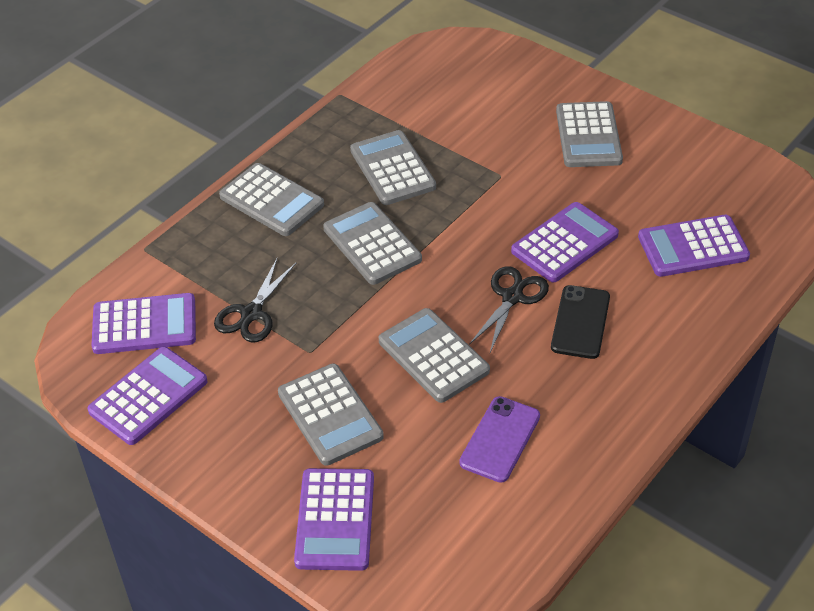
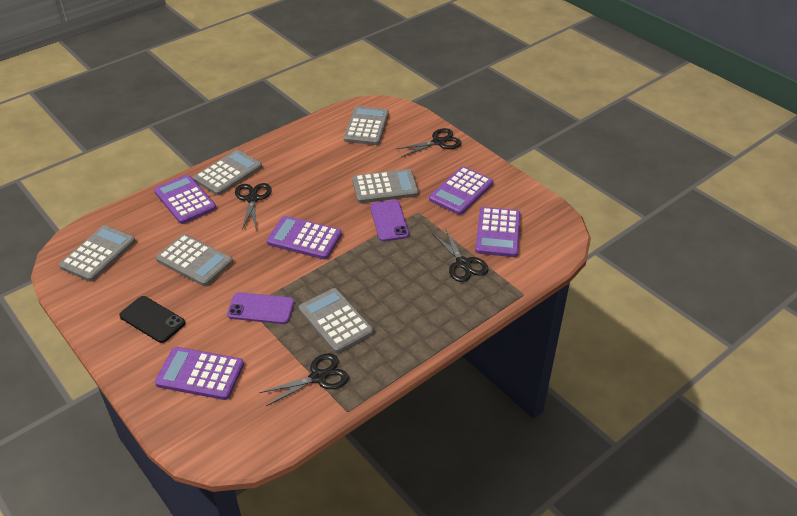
black scissors: [214,259,296,343] [469,266,549,352] = 2 -> [235,183,271,229] [259,353,349,406] [397,128,462,157] [432,228,488,282] = 4
purple phone: [459,396,540,483] = 1 -> [227,292,294,324] [370,200,409,241] = 2

